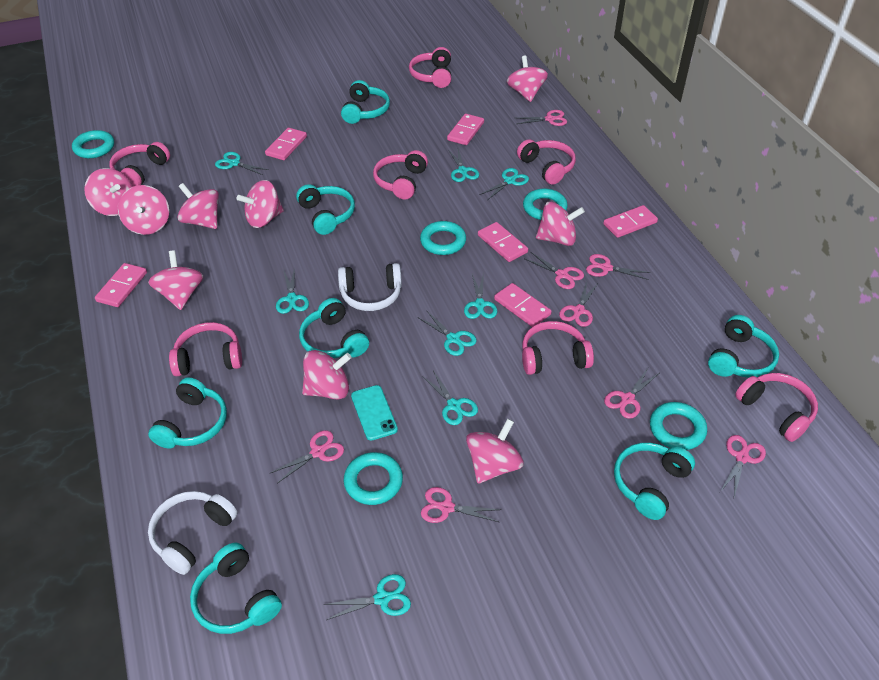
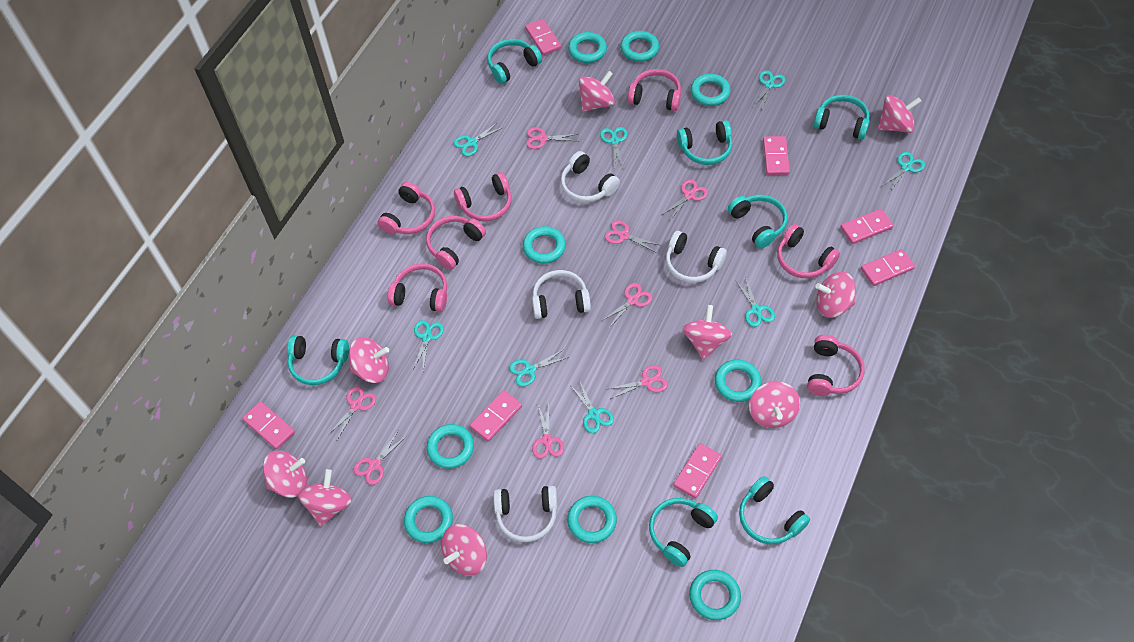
pink domino: [95,263,147,307] [265,128,307,160] [447,114,484,145] [478,222,528,262] [494,283,552,327] [603,205,658,238] = 6 -> [242,401,295,450] [470,390,522,442] [525,19,561,55] [673,443,722,498] [763,136,790,175] [840,209,893,244] [861,249,915,286] = 7
turquoise phone: [351,385,398,440] = 1 -> none = 0
turquoise ring: [72,130,114,158] [344,452,403,505] [420,221,466,255] [523,189,568,220] [650,402,707,450] = 5 -> [404,496,453,543] [427,424,474,469] [523,226,566,264] [567,496,617,543] [568,32,607,63] [620,31,659,62] [689,570,741,620] [690,74,731,106] [715,359,761,402] = 9
white headphones: [148,491,237,575] [338,263,402,311] = 2 -> [493,486,557,542] [532,270,591,319] [561,151,620,202] [666,231,727,283] = 4

